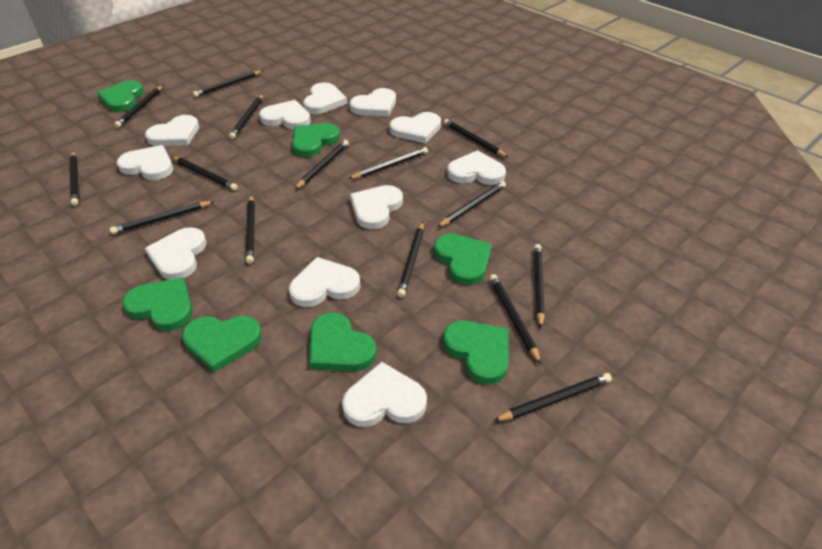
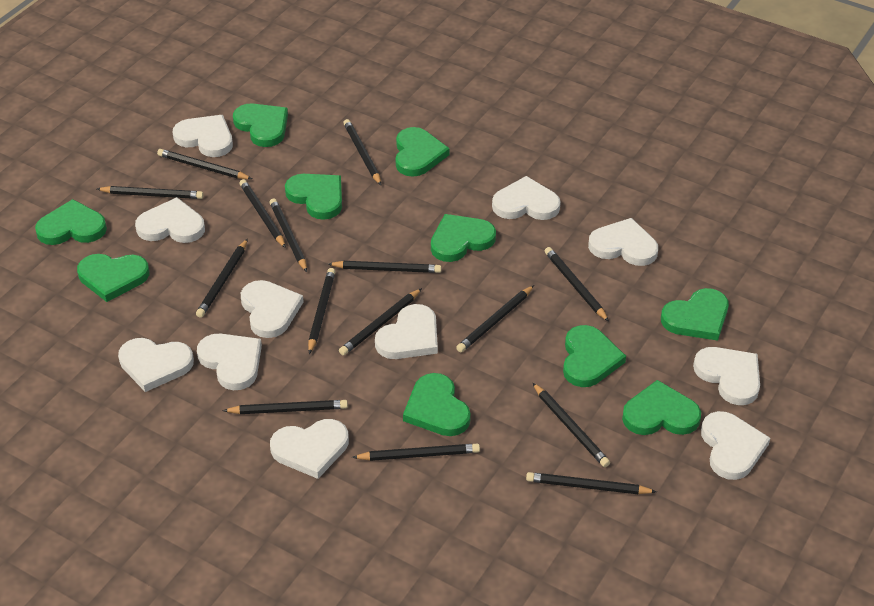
green heart: [97,80,144,112] [122,277,193,331] [182,316,262,373] [292,123,340,157] [309,312,377,371] [434,233,492,285] [443,321,509,384] = 7 -> [35,199,107,245] [77,254,149,302] [233,103,288,147] [285,174,342,220] [396,127,450,177] [403,373,471,436] [431,214,496,262] [563,325,626,387] [622,380,701,435] [661,288,729,341] = 10

